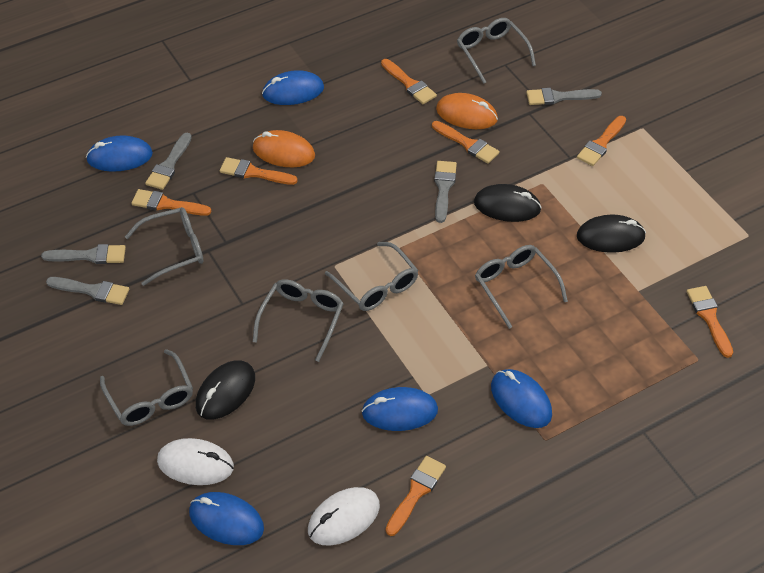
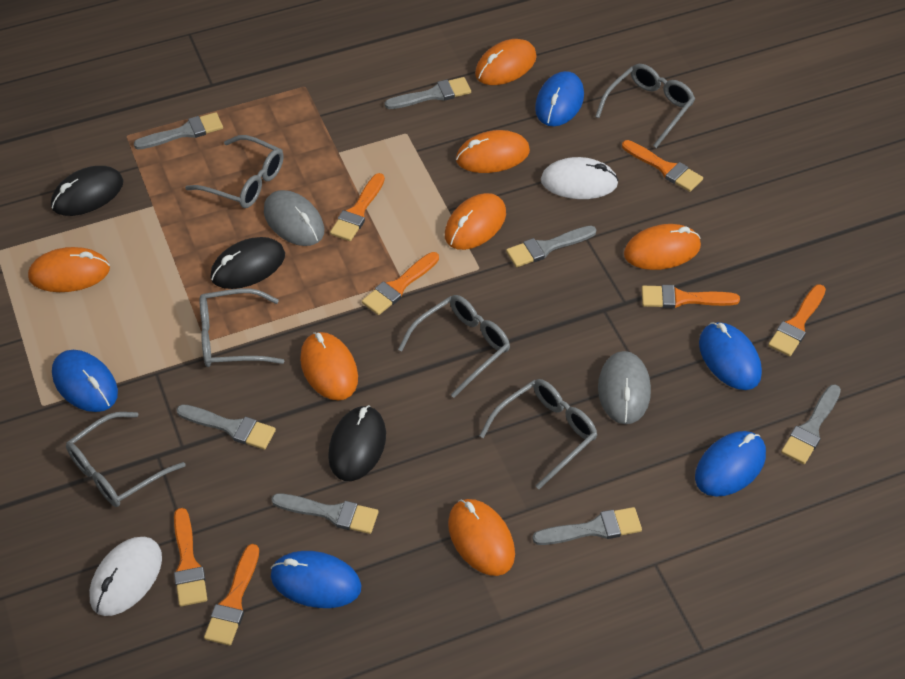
grey brush: [41,244,126,264] [46,277,129,305] [145,133,192,190] [434,161,457,223] [526,88,602,105] = 5 -> [134,112,223,149] [176,404,276,450] [271,493,378,534] [385,77,471,109] [506,226,596,267] [532,507,642,545] [781,385,841,464] = 7
grey mouse: none = 0 -> [264,190,324,246] [598,351,651,424] = 2
orange mouse: [253,130,315,168] [436,93,498,129] = 2 -> [28,247,110,292] [300,332,358,400] [445,193,506,250] [448,499,515,576] [456,130,530,173] [475,39,537,85] [624,224,701,270] = 7

